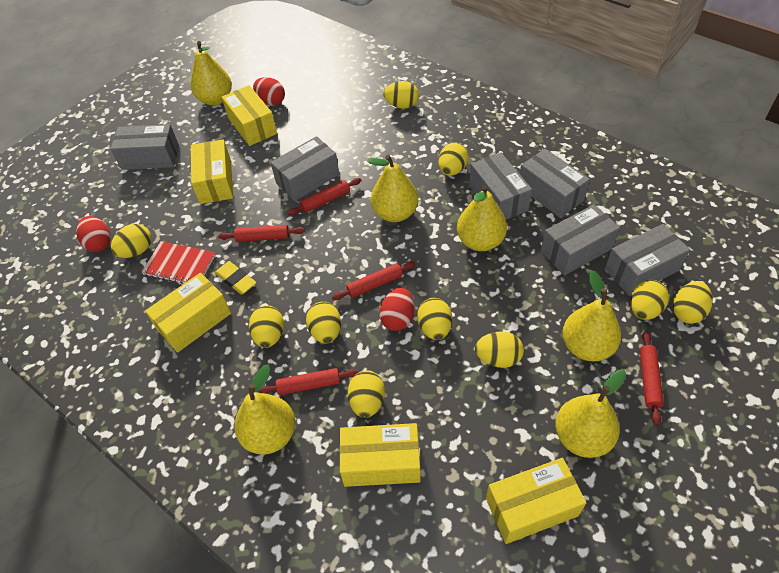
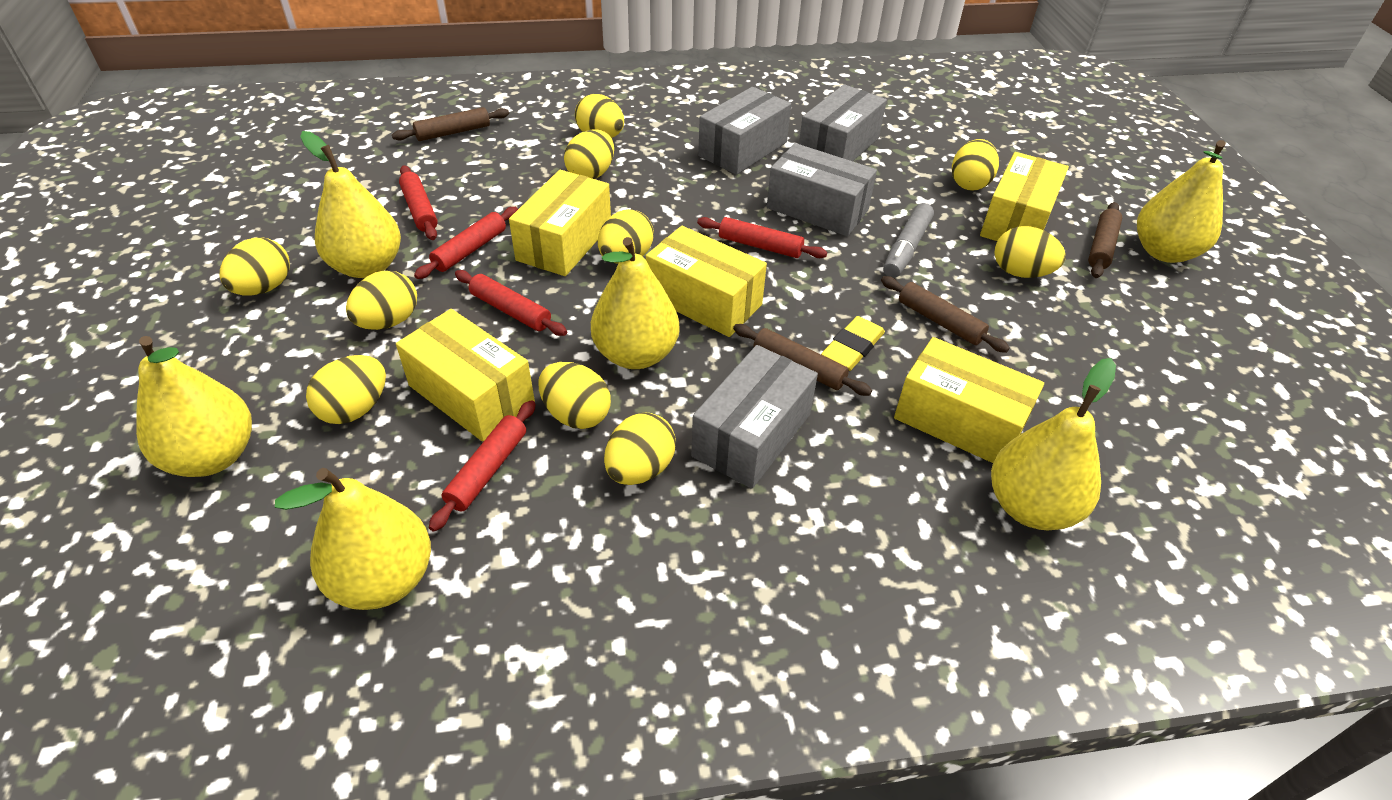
brown rolling pin: none = 0 -> [392,107,509,141] [733,324,872,396] [881,276,1010,353] [1088,202,1122,278] = 4
grey box: [111,124,179,170] [271,136,339,201] [469,153,532,220] [520,149,590,218] [541,204,620,275] [605,224,690,296] = 6 -> [691,345,818,489] [698,87,791,175] [767,143,877,236] [799,84,887,161] = 4
grey marker: none = 0 -> [883,203,934,278] = 1
red egg: [76,216,111,252] [253,77,285,106] [379,288,414,331] = 3 -> none = 0
red notebook: [142,241,216,284] = 1 -> none = 0

